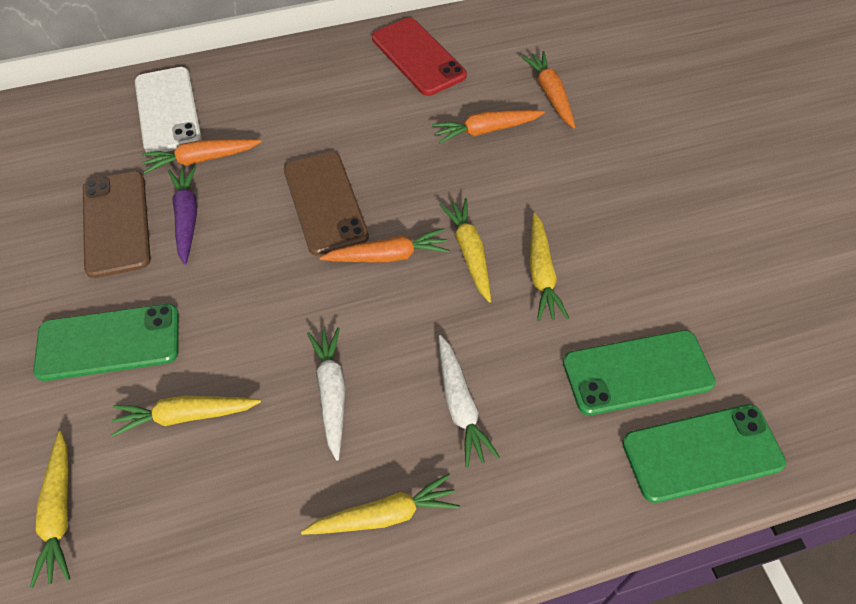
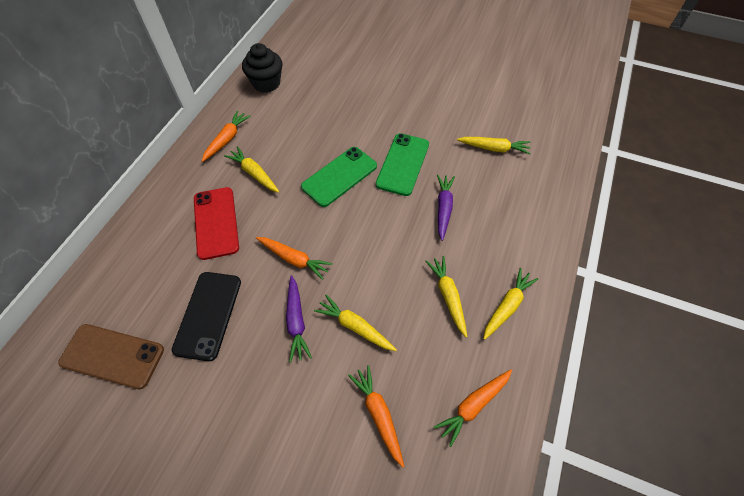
black cupcake: none = 0 -> [242,43,282,93] = 1
black phone: none = 0 -> [172,272,241,361] = 1
brown phone: [83,171,151,278] [284,152,369,256] = 2 -> [58,324,164,389] = 1
green phone: [33,304,179,381] [563,330,716,415] [622,404,786,503] = 3 -> [301,147,377,207] [376,133,429,196] = 2
purple carrot: [168,166,197,265] = 1 -> [286,275,312,362] [437,175,455,241] = 2
white carrot: [307,328,346,461] [439,335,500,467] = 2 -> none = 0
white phone: [135,67,202,152] = 1 -> none = 0

